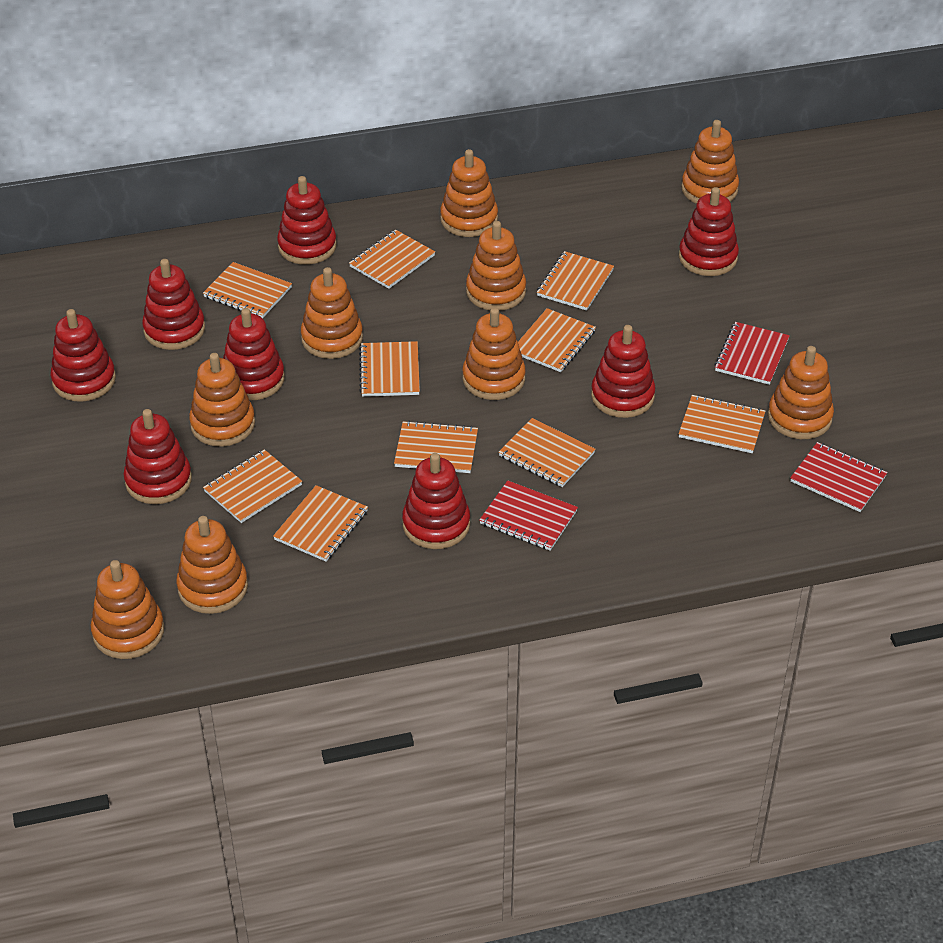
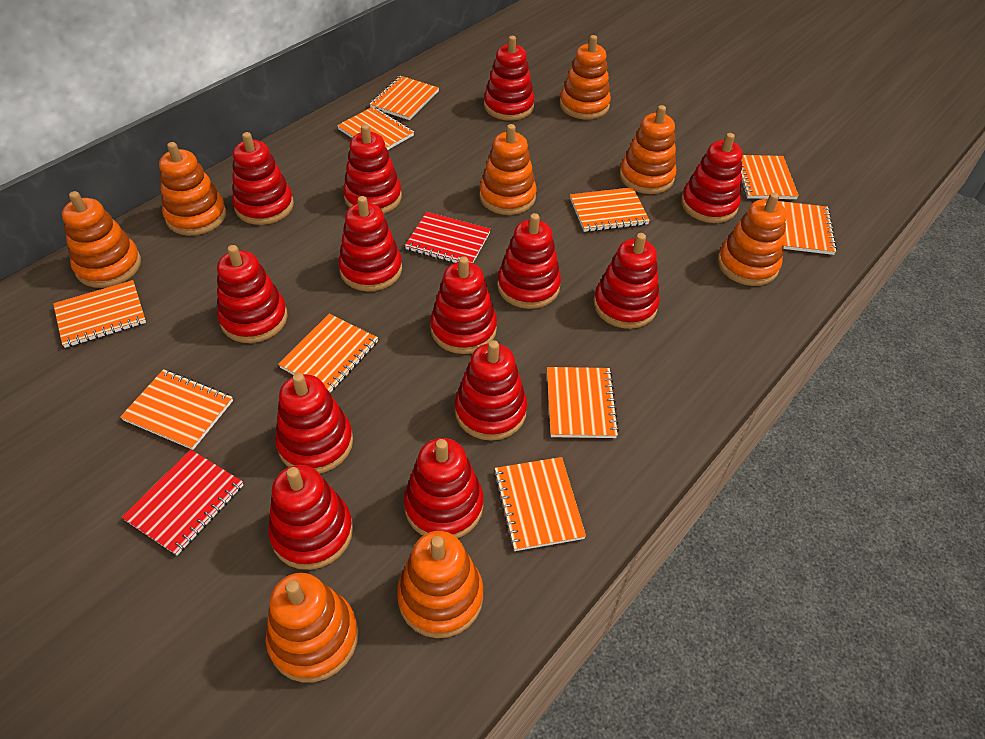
orange stacking toy: [91,560,164,659] [176,516,248,614] [189,353,255,447] [301,267,363,359] [440,149,498,237] [462,307,526,400] [466,221,526,311] [681,120,739,204] [768,346,834,439] = 9 -> [62,191,141,288] [159,142,226,236] [266,573,358,683] [397,531,483,638] [479,124,537,215] [560,35,611,120] [620,105,676,194] [718,193,787,286] = 8
red notebook: [479,480,578,551] [714,322,790,385] [790,442,887,512] = 3 -> [122,450,243,555] [405,212,491,263] = 2
red stacking toy: [50,309,116,402] [123,409,192,504] [142,259,205,350] [223,308,285,400] [277,176,337,265] [402,453,470,549] [591,325,655,418] [679,187,739,276] = 8 -> [217,245,288,343] [232,132,294,225] [268,465,353,570] [275,373,353,473] [338,196,402,291] [343,124,402,214] [404,438,483,538] [430,256,497,354] [455,340,527,441] [484,36,535,121] [497,213,561,309] [594,233,660,329] [681,133,743,223] = 13

